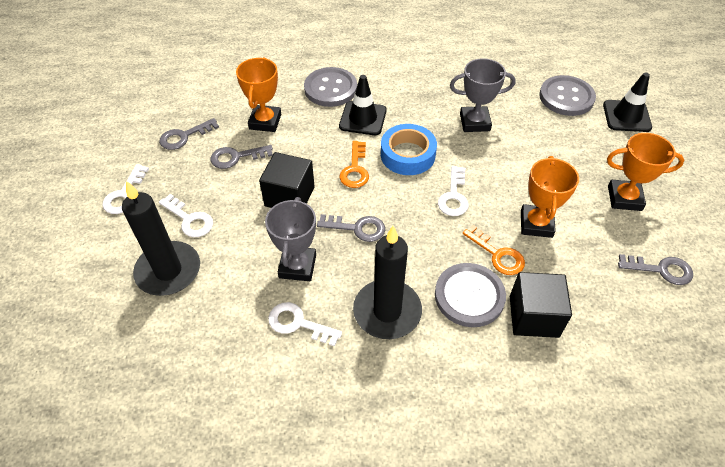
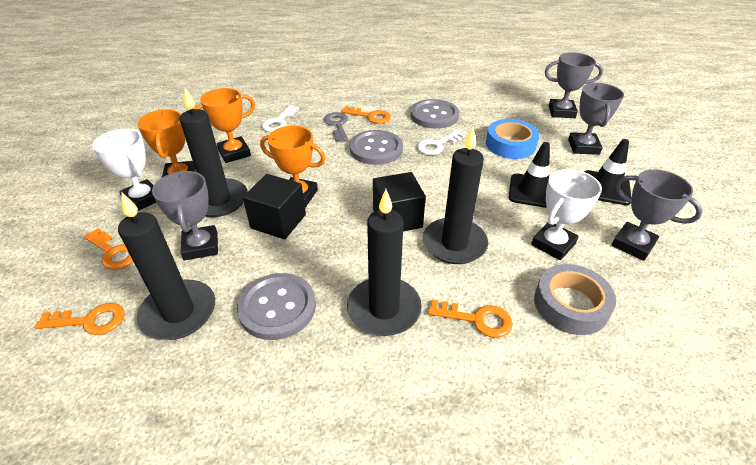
black candle: [122,181,200,296] [353,226,422,339] = 2 -> [118,193,215,340] [180,88,247,217] [347,189,422,336] [423,127,488,264] = 4
grey key: [159,118,219,150] [210,145,273,169] [317,214,385,242] [618,254,693,285] = 4 -> [324,112,348,141] = 1
grey tape: none = 0 -> [534,264,616,335] = 1
grey trophy: [265,197,316,281] [450,58,516,132] = 2 -> [152,171,218,260] [545,52,603,118] [568,83,624,155] [611,169,703,261] = 4
orange key: [340,141,369,188] [463,225,525,275] = 2 -> [34,303,125,335] [84,228,133,270] [341,106,391,123] [428,299,513,338] = 4
white key: [102,164,149,214] [159,194,213,237] [268,302,342,346] [438,166,469,216] = 4 -> [262,105,299,132] [417,130,465,155] = 2
white trophy: none = 0 -> [92,129,156,211] [531,169,602,260] = 2

